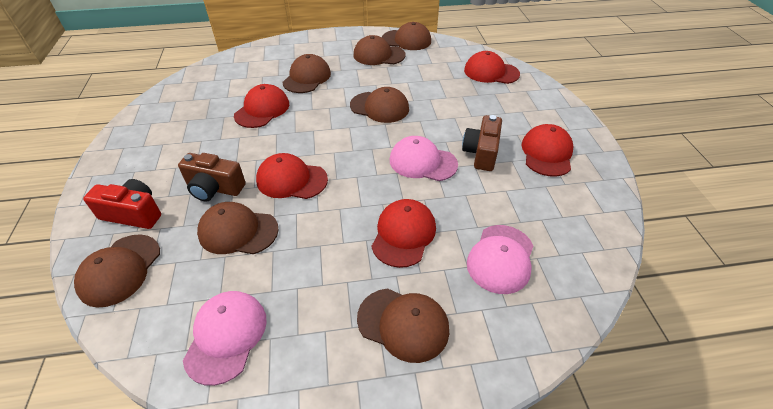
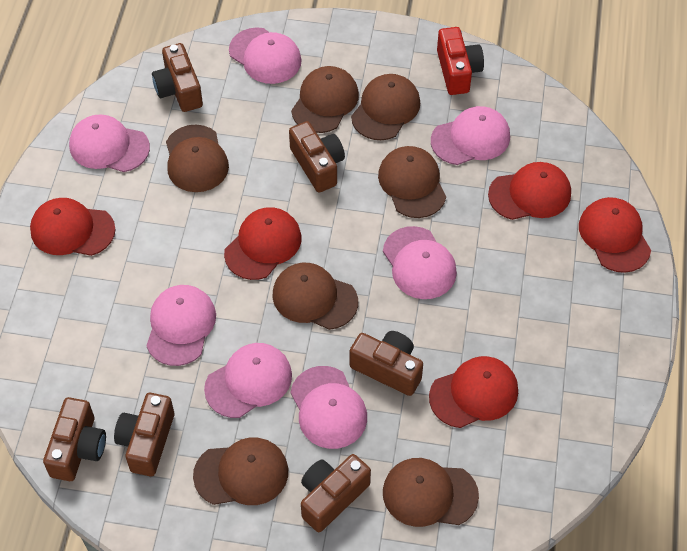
brown camera: [178,153,246,202] [462,115,502,171] = 2 -> [43,397,106,481] [114,393,174,476] [152,43,203,112] [289,121,345,192] [301,454,371,532] [350,331,423,396] = 6
pink cap: [183,291,267,386] [390,136,458,181] [467,225,533,294] = 3 -> [69,115,150,172] [146,285,216,366] [204,343,292,418] [229,27,302,84] [290,366,367,449] [383,226,457,299] [431,106,510,165] = 7

